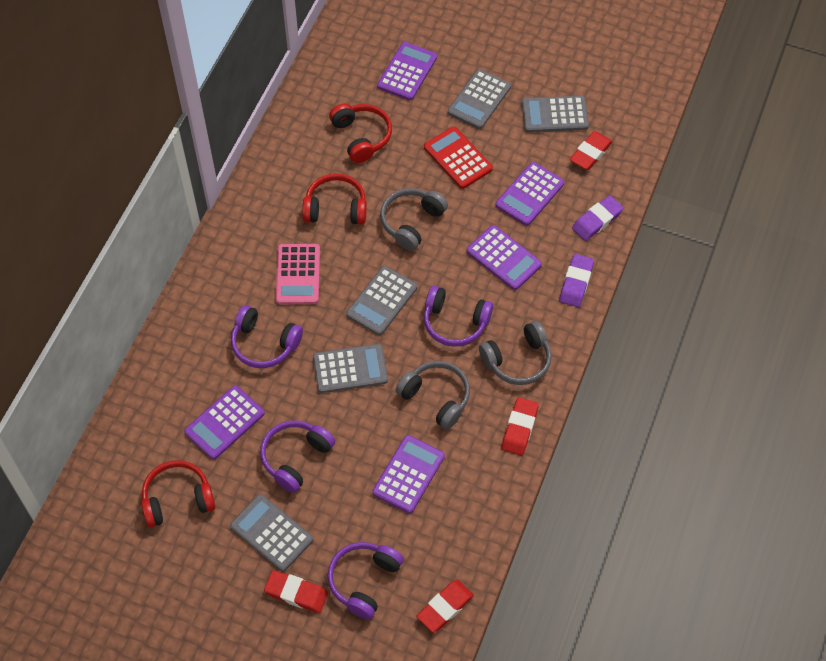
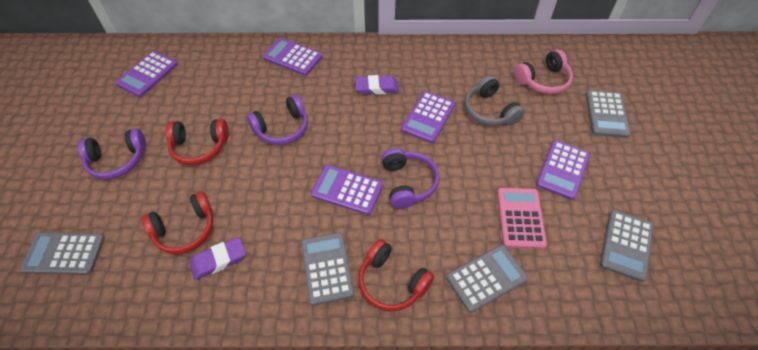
grey headphones: [380,188,448,251] [396,361,470,430] [479,321,552,385] = 3 -> [465,75,525,126] = 1
pink headphones: none = 0 -> [514,50,573,94] = 1
purple headphones: [231,305,303,368] [260,420,335,493] [327,542,404,619] [424,286,493,347] = 4 -> [78,128,146,179] [247,95,308,145] [381,148,439,209] = 3
red calculator: [424,127,493,189] = 1 -> none = 0
red eraser: [264,570,328,613] [416,580,474,633] [502,397,539,456] [570,131,613,170] = 4 -> none = 0

